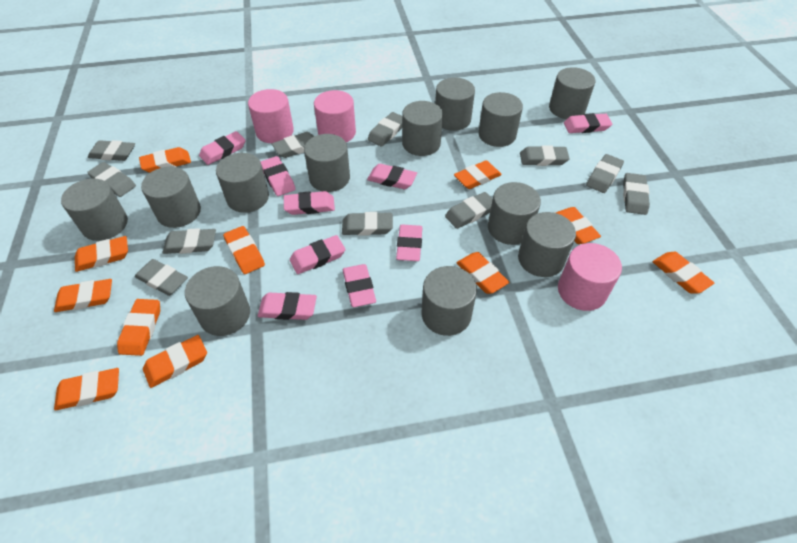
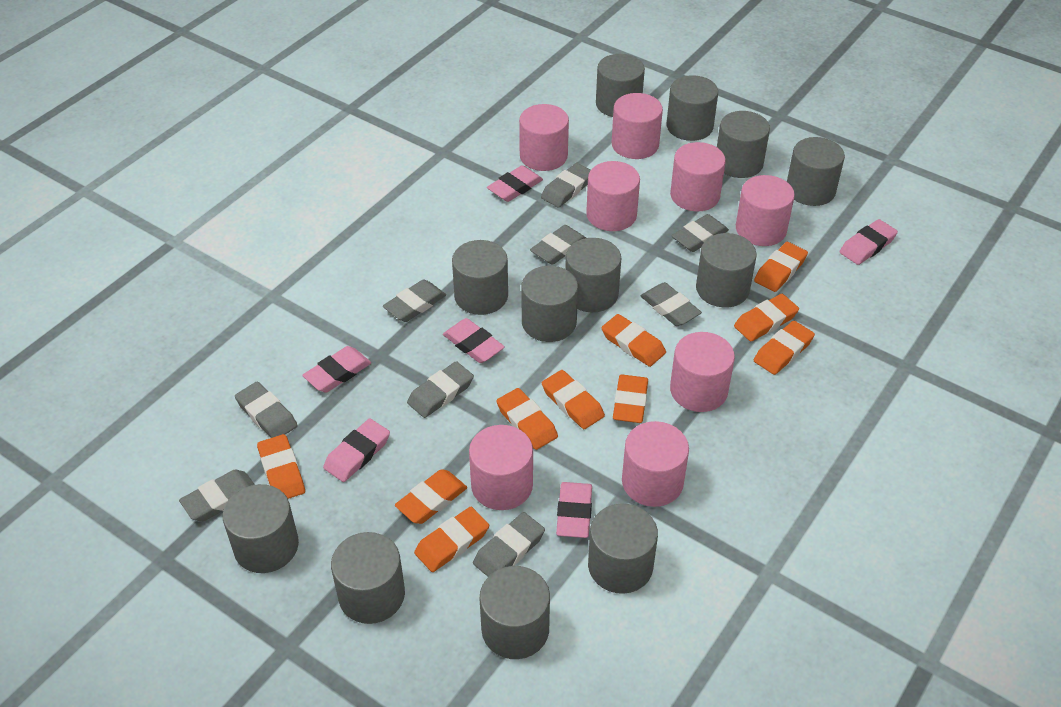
grey eraser: [87,162,136,197] [88,140,135,161] [135,259,188,296] [162,228,216,254] [272,132,314,158] [342,212,393,236] [368,112,402,146] [445,192,493,229] [520,146,570,166] [586,154,624,193] [623,173,650,215] = 11 -> [179,470,255,521] [235,382,298,438] [383,279,446,322] [407,361,474,418] [473,512,545,577] [530,225,586,265] [541,163,591,208] [641,282,702,326] [671,214,729,252] = 9
orange eraser: [54,279,112,312] [54,368,119,410] [75,236,128,272] [117,299,160,356] [139,147,191,173] [143,335,207,388] [223,226,265,274] [454,160,502,189] [456,252,509,294] [556,207,601,244] [652,252,714,294] = 11 -> [257,434,305,499] [395,469,467,524] [414,507,489,572] [496,388,558,450] [542,370,605,429] [601,314,666,367] [613,375,648,423] [734,294,799,341] [754,242,808,292] [754,321,815,375] = 10
pink cylinder: [248,89,294,143] [314,90,356,142] [558,243,622,311] = 3 -> [469,425,533,510] [519,104,569,171] [586,161,640,231] [612,93,663,159] [622,421,689,507] [670,142,726,211] [670,332,735,412] [736,175,795,246] = 8
pink eraser: [199,131,246,165] [258,292,317,320] [261,156,296,196] [284,191,335,215] [290,235,346,274] [343,264,376,307] [367,164,417,189] [396,225,422,261] [564,113,612,133] = 9 -> [302,346,371,392] [323,418,390,482] [443,318,505,363] [487,165,543,202] [556,482,592,538] [839,219,898,265] = 6

